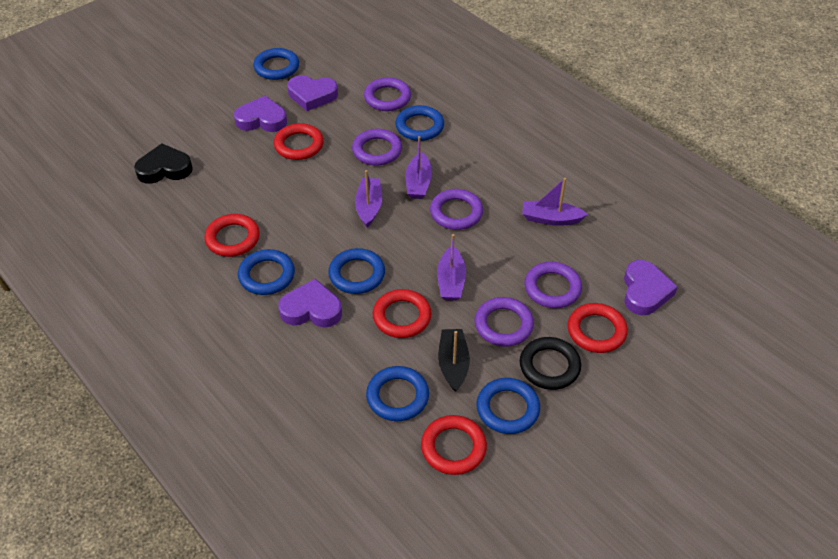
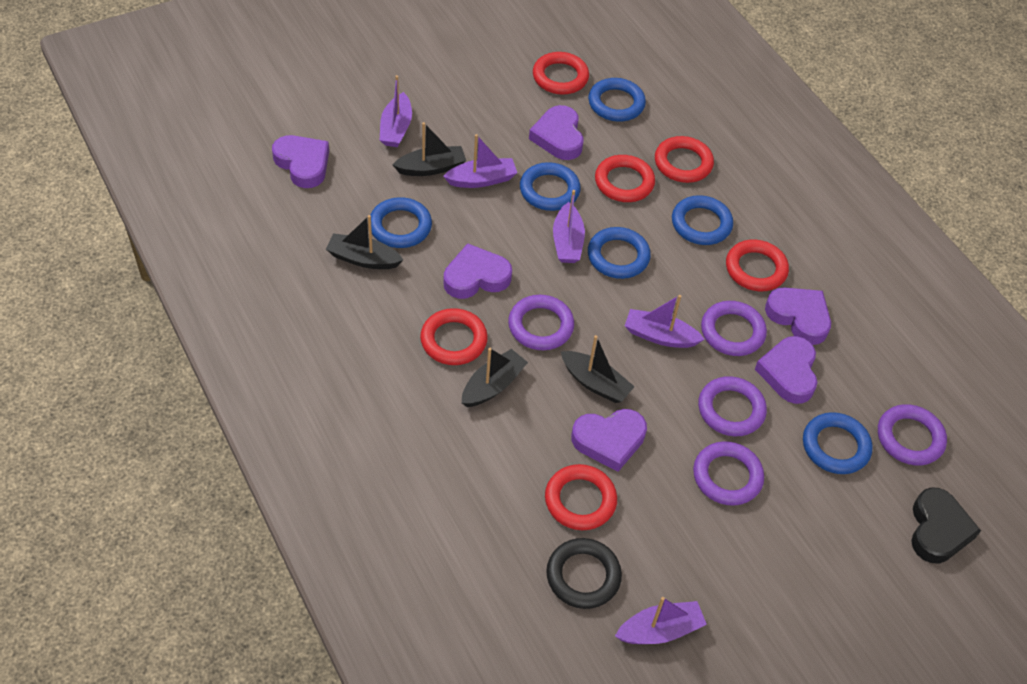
black boat: [438,329,470,392] = 1 -> [326,215,403,269] [393,122,466,176] [462,348,528,407] [561,335,635,403] = 4
purple boat: [355,170,382,228] [405,136,432,199] [437,234,466,301] [522,178,588,226] = 4 -> [380,75,412,147] [443,134,517,188] [553,190,585,263] [615,597,707,644] [625,295,705,348] = 5
purple heart: [234,96,287,132] [278,279,342,327] [287,75,338,111] [624,260,678,315] = 4 -> [272,135,329,188] [444,243,512,299] [529,105,584,160] [571,409,647,472] [755,336,817,404] [765,287,831,345] = 6
red ring: [204,214,260,257] [274,123,324,160] [373,289,432,338] [421,415,487,475] [567,303,628,353] = 5 -> [420,308,488,365] [533,52,589,95] [545,464,617,530] [595,155,655,202] [655,136,714,183] [726,240,789,291] = 6

